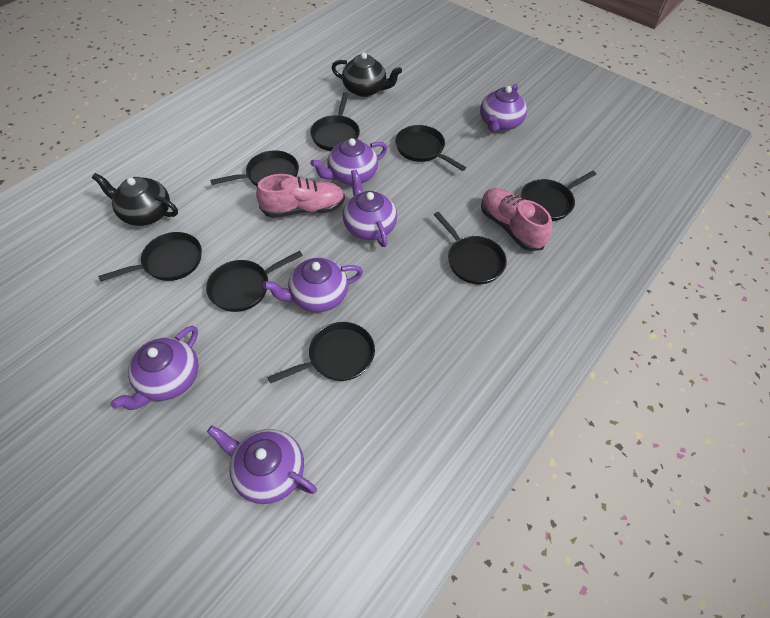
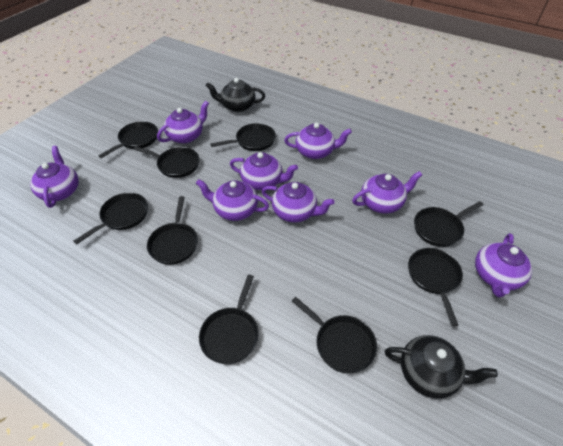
black pan: [98,232,202,282] [206,251,303,312] [210,150,299,186] [267,322,375,384] [310,92,360,151] [395,125,466,171] [434,212,507,284] [521,171,596,221] = 8 -> [73,193,148,244] [98,121,158,158] [134,146,199,178] [147,196,198,265] [199,275,259,364] [210,123,276,151] [292,297,377,374] [408,248,463,326] [414,201,484,247] = 9
pink shoe: [256,174,345,218] [481,188,552,251] = 2 -> none = 0
purple teapot: [110,326,199,410] [207,425,317,504] [263,258,363,312] [310,138,387,185] [343,169,397,247] [480,84,527,132] = 6 -> [30,146,79,208] [157,101,209,143] [196,179,269,221] [230,152,298,190] [262,182,334,222] [284,123,352,159] [352,171,422,214] [475,233,532,298] = 8

